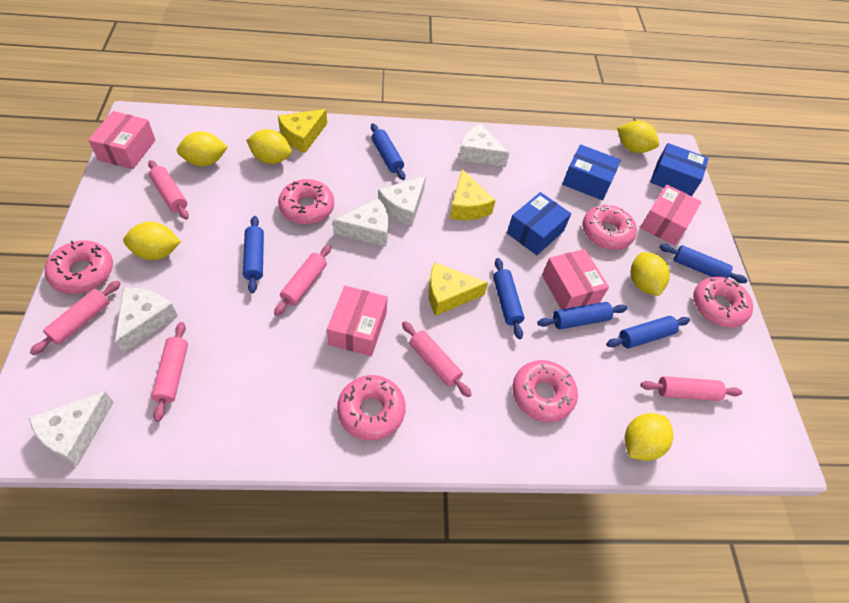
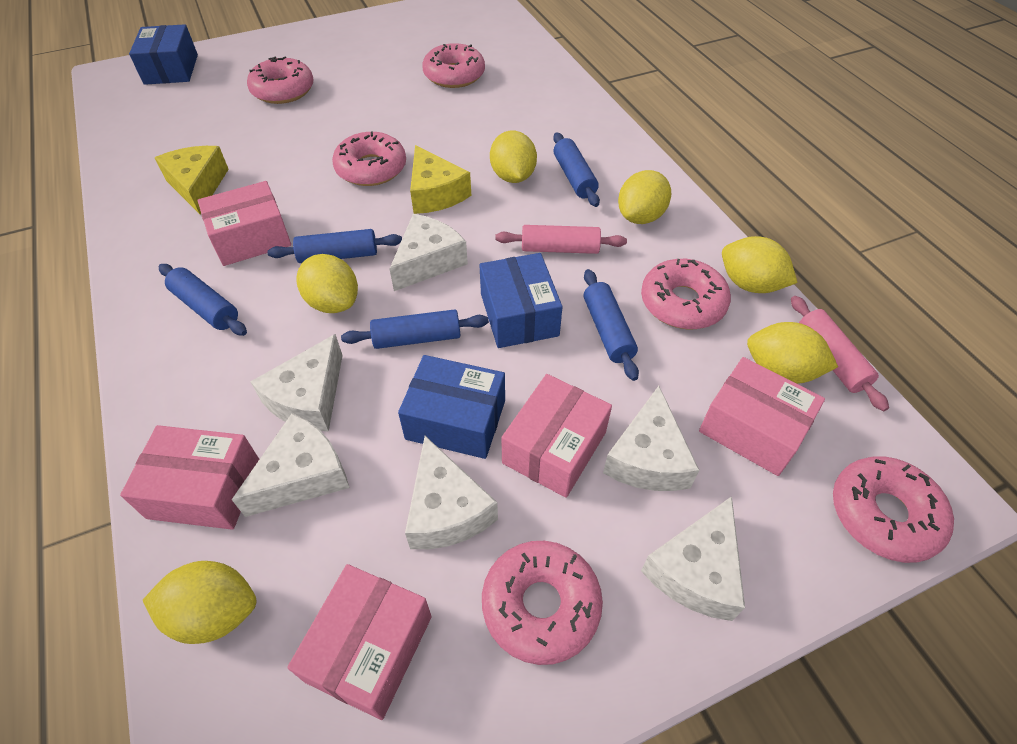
blue rolling pin: [243,216,264,293] [371,123,405,180] [493,258,524,339] [537,302,627,329] [606,316,690,348] [659,244,748,283] = 6 -> [159,264,247,336] [267,229,402,263] [341,309,489,349] [553,132,600,207] [584,269,639,381] = 5
pink box: [88,111,156,169] [327,286,388,356] [542,249,609,309] [640,184,702,246] = 4 -> [120,425,259,530] [198,181,291,266] [287,564,432,720] [501,374,612,498] [699,357,825,476] = 5
pink rolling pin: [30,280,121,355] [148,160,189,219] [151,322,188,422] [274,245,331,316] [402,321,472,397] [641,376,742,401] = 6 -> [495,225,627,254] [791,296,889,411] = 2
white cheese: [29,391,114,466] [115,288,178,354] [333,198,388,247] [378,176,426,226] [458,124,509,167] = 5 -> [231,413,350,517] [250,334,343,431] [390,214,468,291] [405,436,498,549] [603,386,699,491] [641,496,745,621] = 6
yellow cheese: [278,109,327,153] [428,262,488,316] [450,169,496,220] = 3 -> [155,146,229,214] [410,145,471,214] = 2

